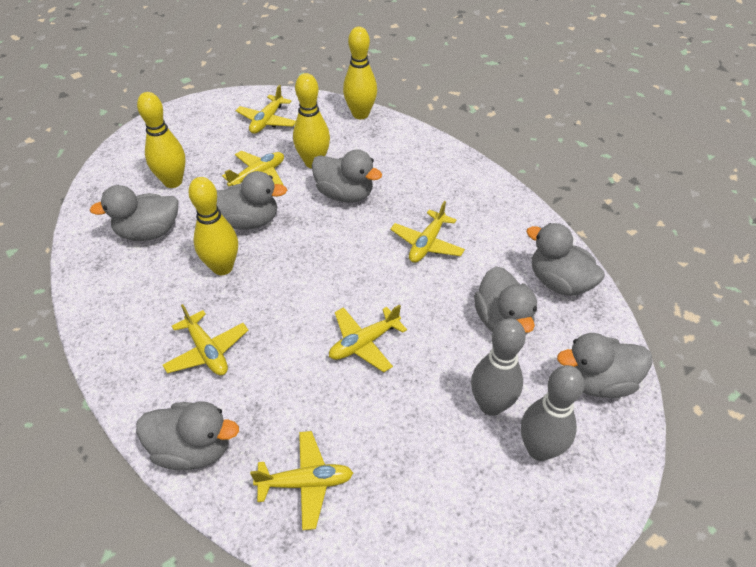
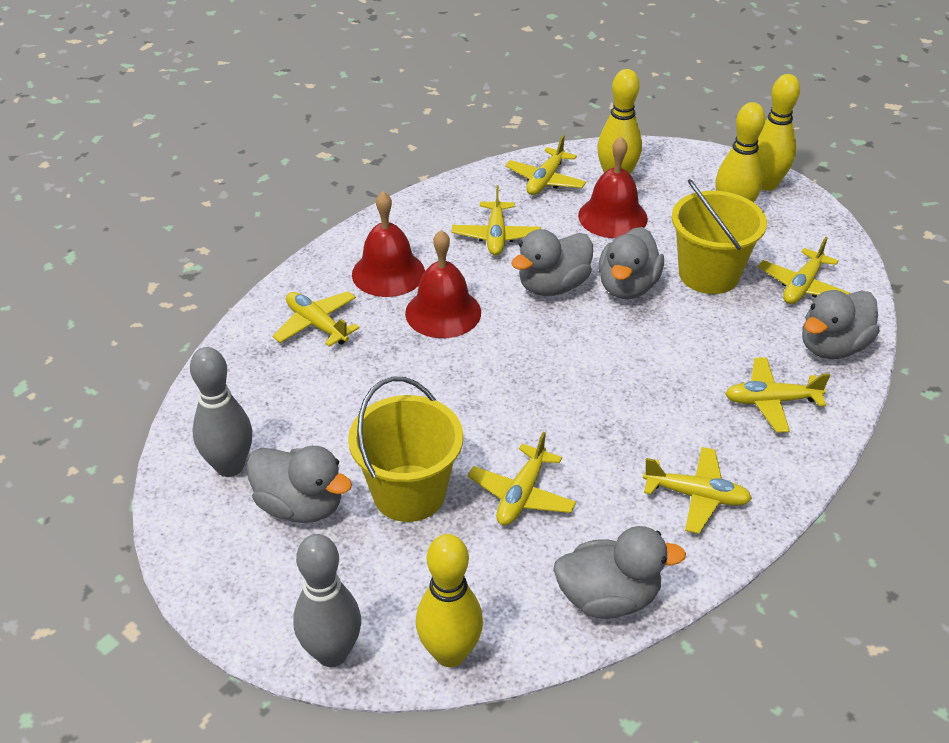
grey duck: [90,185,179,241] [136,401,239,470] [217,171,287,230] [312,150,382,203] [474,266,537,335] [526,223,605,296] [557,333,652,398] = 7 -> [246,446,352,523] [511,229,593,296] [553,526,686,619] [598,227,664,299] [802,290,880,359] = 5
red bell: none = 0 -> [352,191,425,297] [405,230,481,338] [578,137,648,238] = 3
yellow bucket: none = 0 -> [348,376,463,522] [671,179,767,294] = 2
yellow plane: [163,304,248,375] [222,151,284,186] [236,85,296,134] [250,431,353,530] [329,304,407,372] [390,201,465,263] = 6 -> [273,291,360,347] [452,185,541,256] [468,432,576,525] [505,135,586,195] [643,447,752,534] [725,357,830,433] [758,237,851,304] = 7

